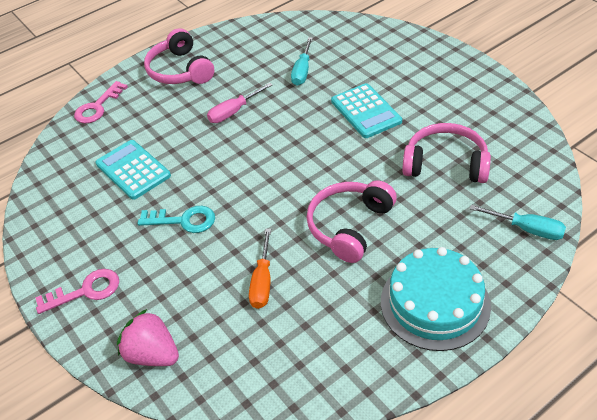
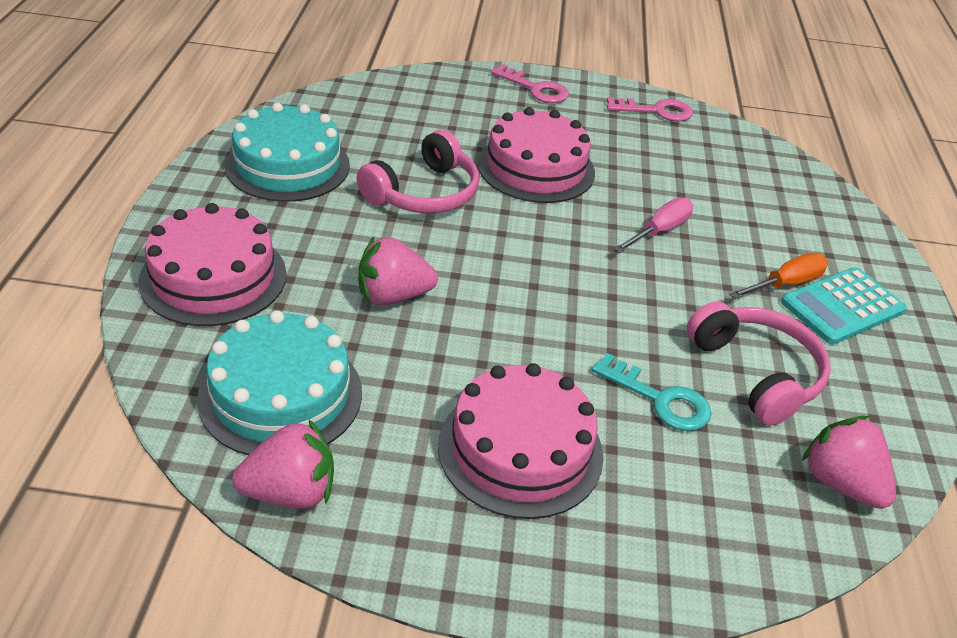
pink cake: none = 0 -> [138,203,286,326] [438,363,604,519] [477,107,595,203] = 3
pink headphones: [144,28,214,84] [307,181,397,263] [402,123,491,183] = 3 -> [357,130,479,213] [687,301,831,426] = 2
pink strawberry: [117,309,179,366] = 1 -> [232,419,334,509] [358,237,438,305] [802,416,896,509] = 3
turquoise cake: [381,247,491,351] = 1 -> [197,310,362,455] [225,103,350,202] = 2
turquoise calculator: [95,140,171,200] [331,83,402,138] = 2 -> [781,267,907,344] = 1
turquoise screwdriver: [291,37,313,86] [470,205,566,240] = 2 -> none = 0

